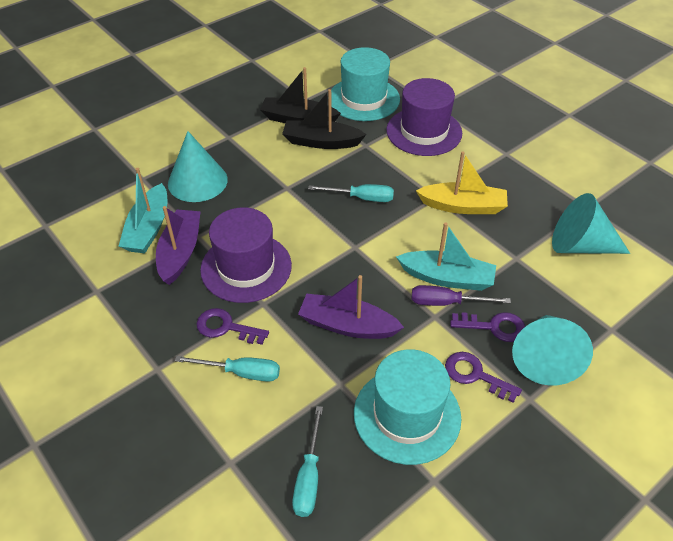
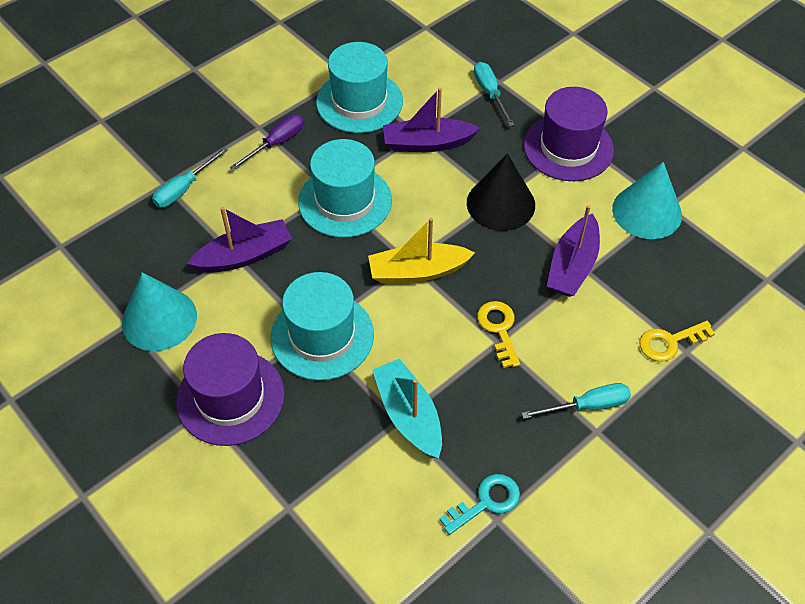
black boat: [260,67,341,123] [282,89,366,149] = 2 -> none = 0
black cone: none = 0 -> [467,153,535,231] = 1
purple boat: [156,206,201,285] [298,275,404,339] = 2 -> [187,207,292,273] [383,87,480,152] [547,205,600,297] = 3
purple key: [196,308,269,345] [445,352,522,403] [450,312,525,342] = 3 -> none = 0
turquoise boat: [119,168,167,253] [396,222,496,291] = 2 -> [372,358,442,458] = 1
turquoise cone: [168,131,228,202] [512,315,593,385] [552,193,630,254] = 3 -> [122,272,197,351] [612,162,682,239] = 2
turquoise hat: [331,47,400,121] [354,349,461,465] = 2 -> [271,272,374,381] [298,139,392,238] [316,42,403,133] = 3
turquoise key: none = 0 -> [439,474,520,535] = 1
yellow key: none = 0 -> [477,301,520,368] [639,321,715,362] = 2

